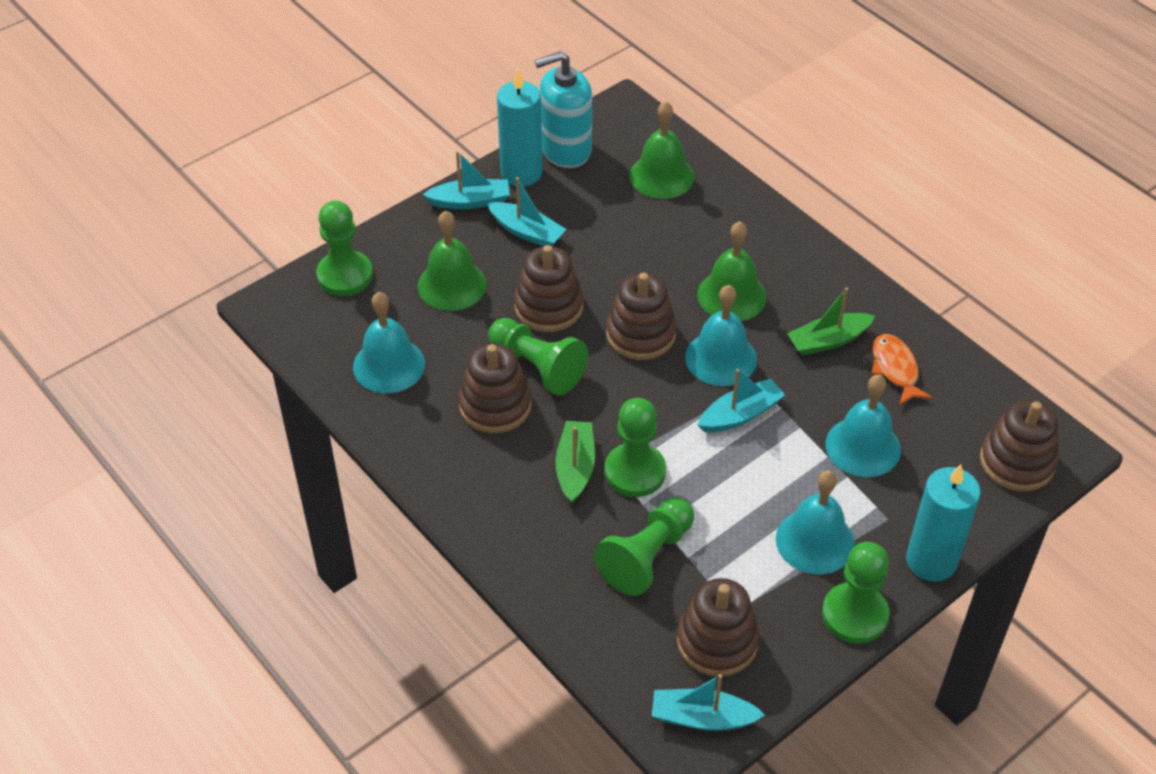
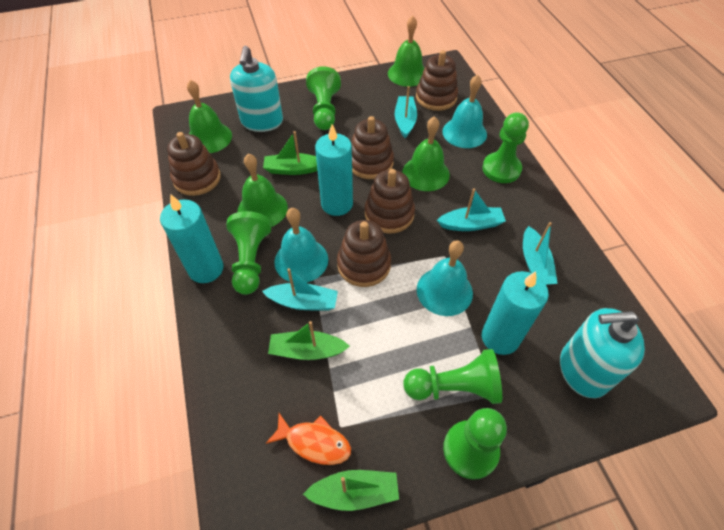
green bell: [418,211,487,311] [629,101,694,199] [697,221,767,321] = 3 -> [187,80,232,153] [237,153,288,227] [388,16,424,87] [402,116,450,191] = 4
green boat: [555,421,595,503] [787,287,875,356] = 2 -> [263,131,318,175] [268,321,350,360] [303,470,399,511] = 3
turquoise bell: [353,292,425,393] [685,285,757,386] [776,470,855,574] [825,375,901,477] = 4 -> [274,208,328,283] [417,240,473,316] [442,74,487,148] = 3
turquoise candle: [497,70,542,187] [906,464,981,582] = 2 -> [160,194,223,283] [315,124,353,216] [482,271,549,355] = 3
turquoise soap dispenser: [535,51,592,168] = 1 -> [230,46,283,132] [560,308,645,398] = 2

